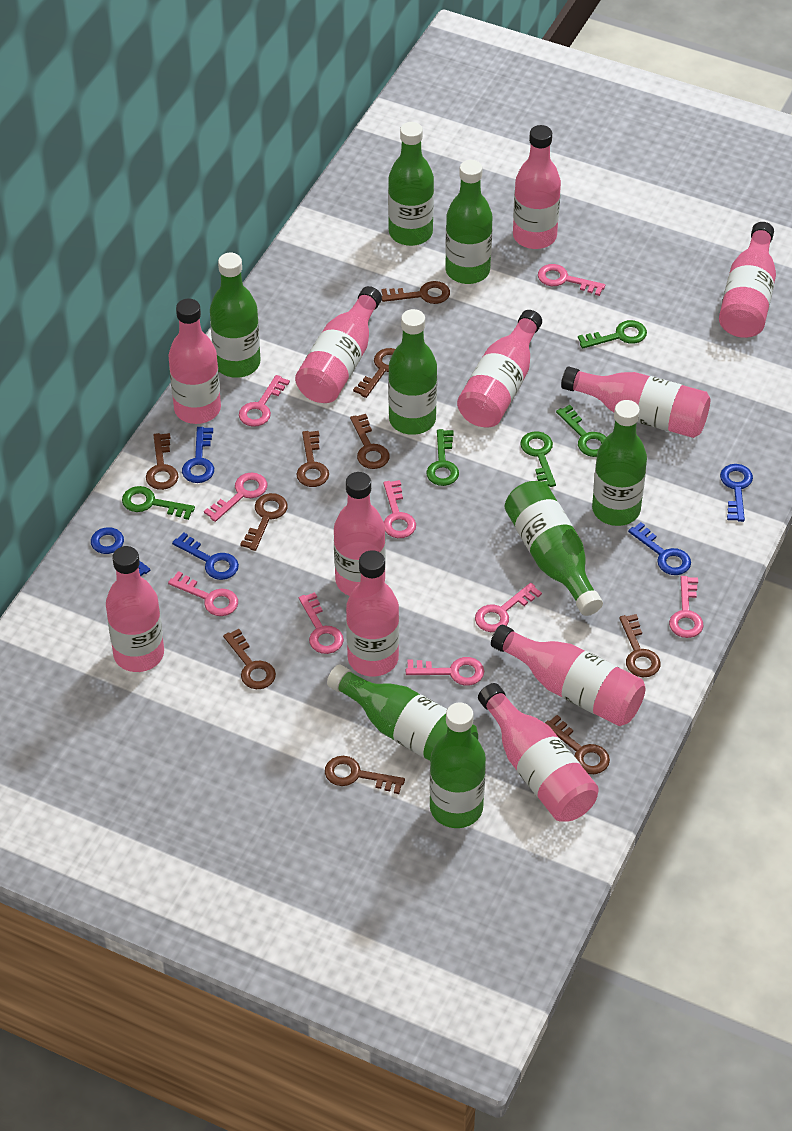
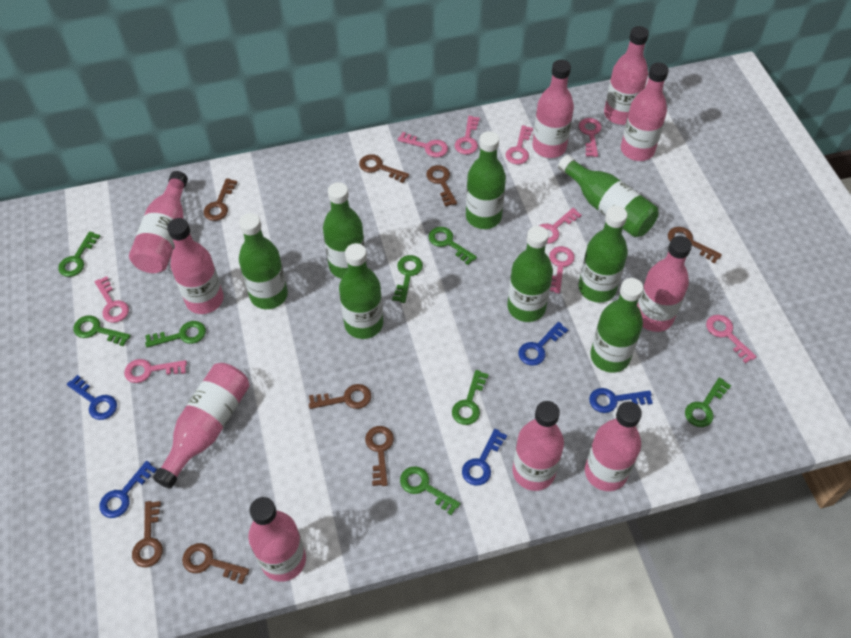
brown key: [146,433,178,490] [223,629,276,689] [240,493,288,551] [297,431,329,487] [325,756,405,794] [350,414,390,469] [353,348,395,398] [381,281,450,304] [545,715,610,774] [619,614,661,677] = 10 -> [132,501,163,567] [182,543,249,584] [204,178,237,221] [309,384,371,409] [359,154,409,183] [365,426,394,486] [426,165,457,207] [668,227,722,263] = 8
green key: [122,486,195,520] [426,429,459,486] [520,431,556,487] [556,405,606,457] [578,320,647,349] = 5 -> [58,231,100,277] [73,315,131,346] [145,321,206,347] [392,255,423,303] [400,466,461,515] [428,227,477,265] [452,370,489,425] [685,378,731,427] = 8
pink bottle: [106,546,164,672] [168,299,221,424] [295,286,382,403] [334,472,386,596] [346,550,399,677] [457,310,542,427] [478,683,599,821] [491,625,646,726] [513,125,561,249] [561,367,710,438] [719,222,776,338] = 11 -> [129,171,188,273] [153,363,249,489] [167,218,224,314] [248,497,306,582] [513,401,564,491] [532,60,574,158] [585,401,642,491] [604,26,649,125] [621,63,669,161] [637,236,692,332] = 10

